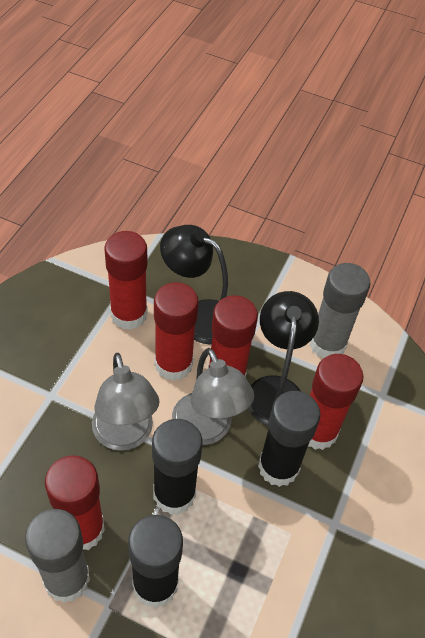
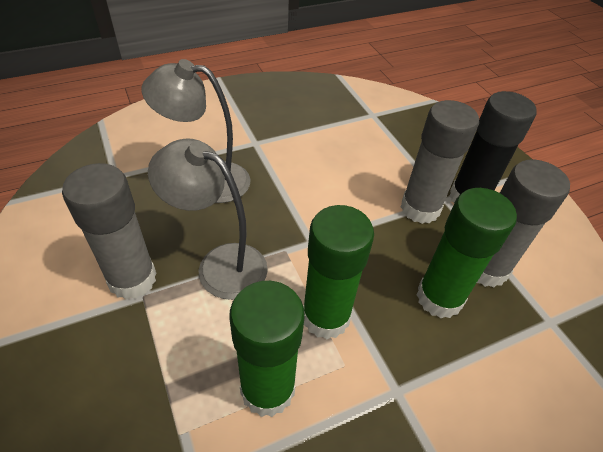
black glue stick: [128,515,183,608] [152,419,202,515] [258,391,320,487] = 3 -> [449,91,537,203] = 1
black lamp: [160,225,228,345] [248,291,319,426] = 2 -> none = 0
green glue stick: none = 0 -> [229,281,305,417] [303,205,374,339] [417,188,517,318] = 3
grey glue stick: [25,509,90,603] [310,263,371,358] = 2 -> [62,163,157,299] [401,100,479,224] [477,160,570,287] = 3
red glue stick: [45,455,105,550] [104,231,148,330] [154,282,199,381] [208,295,258,378] [308,354,364,450] = 5 -> none = 0

